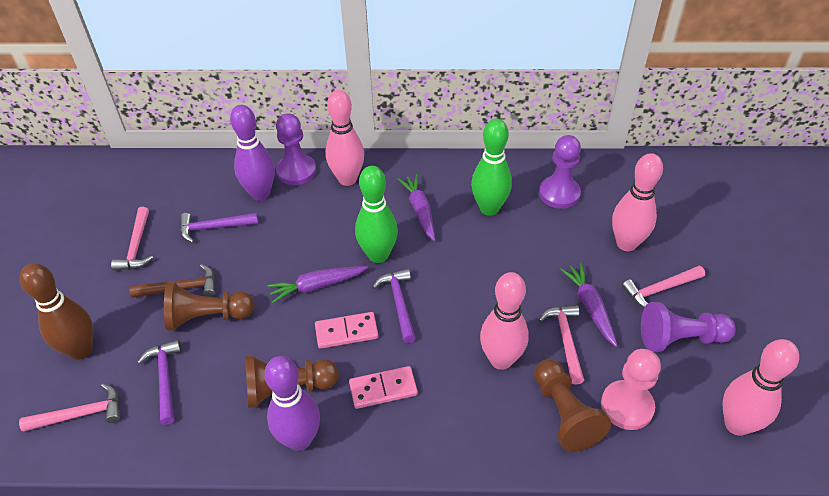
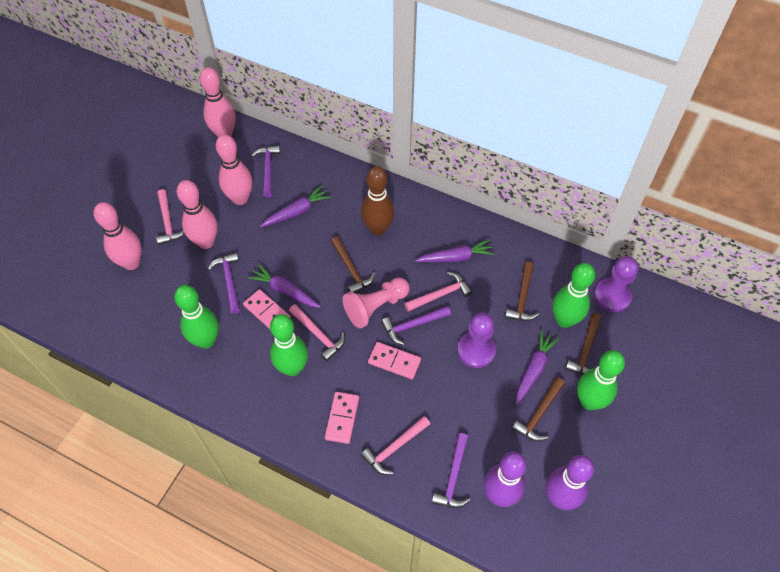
brown hammer: [129,264,216,298] = 1 -> [331,237,375,293] [505,262,539,321] [512,377,565,442] [565,313,602,374] = 4
brown pawn: [164,282,254,330] [245,355,339,408] [534,359,611,452] = 3 -> none = 0
green bowling pin: [355,166,398,263] [471,119,512,216] = 2 -> [174,285,219,349] [270,314,308,376] [552,263,595,328] [577,350,625,410] = 4
pink domino: [315,312,378,349] [349,366,418,409] = 2 -> [243,289,291,329] [325,392,359,444] [368,342,421,379] = 3
purple carrot: [267,266,368,303] [398,174,435,241] [560,263,618,347] = 3 -> [248,264,321,308] [260,185,331,227] [415,239,495,262] [516,330,559,405] = 4
purple hammer: [137,340,181,425] [180,213,259,243] [373,269,416,343] = 3 -> [208,252,240,314] [251,145,280,197] [381,306,451,345] [432,433,470,508] = 4
purple pawn: [276,113,316,185] [539,135,581,209] [641,302,736,352] = 3 -> [457,312,496,368] [594,256,639,312] = 2

